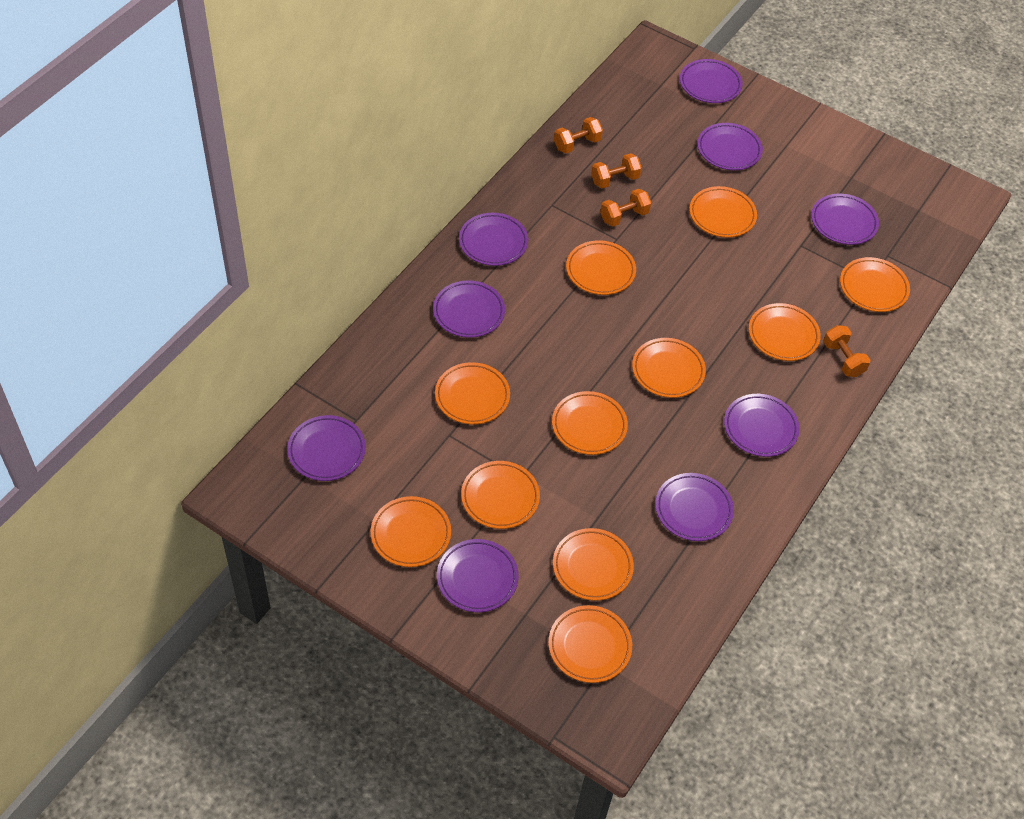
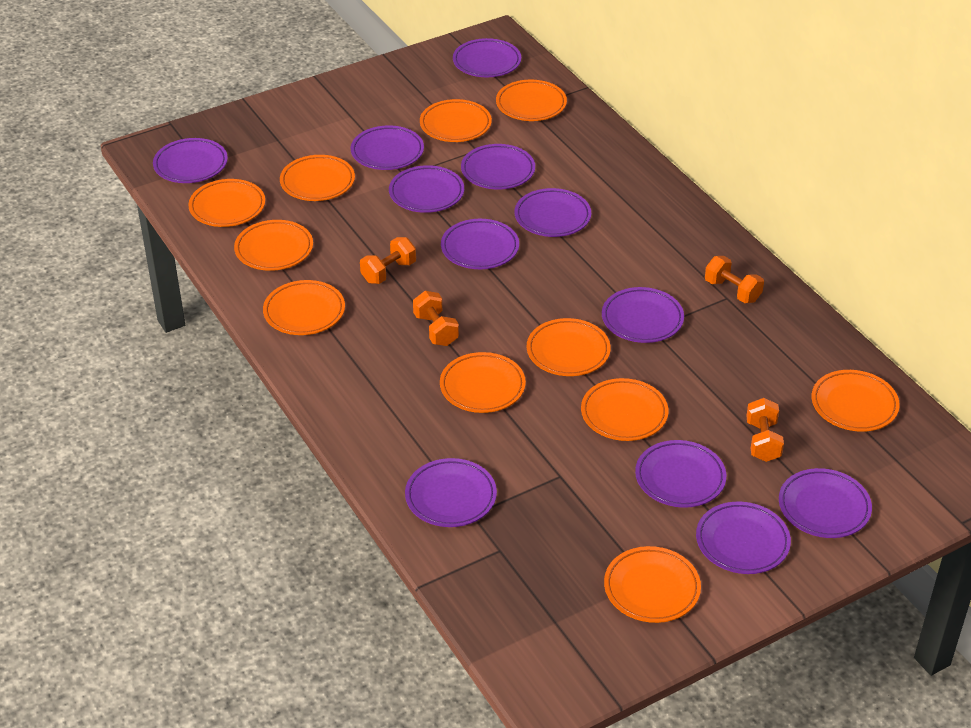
purple plate: [287,415,366,481] [433,280,505,338] [437,539,519,612] [459,213,528,266] [655,473,734,541] [680,59,743,103] [697,123,763,170] [724,394,800,457] [811,194,879,245] = 9 -> [153,138,228,183] [351,125,424,170] [389,165,464,213] [405,458,497,527] [441,219,519,269] [453,38,521,77] [461,144,535,189] [515,188,591,237] [602,287,684,343] [635,440,726,508] [696,501,791,574] [779,468,872,538] = 12

